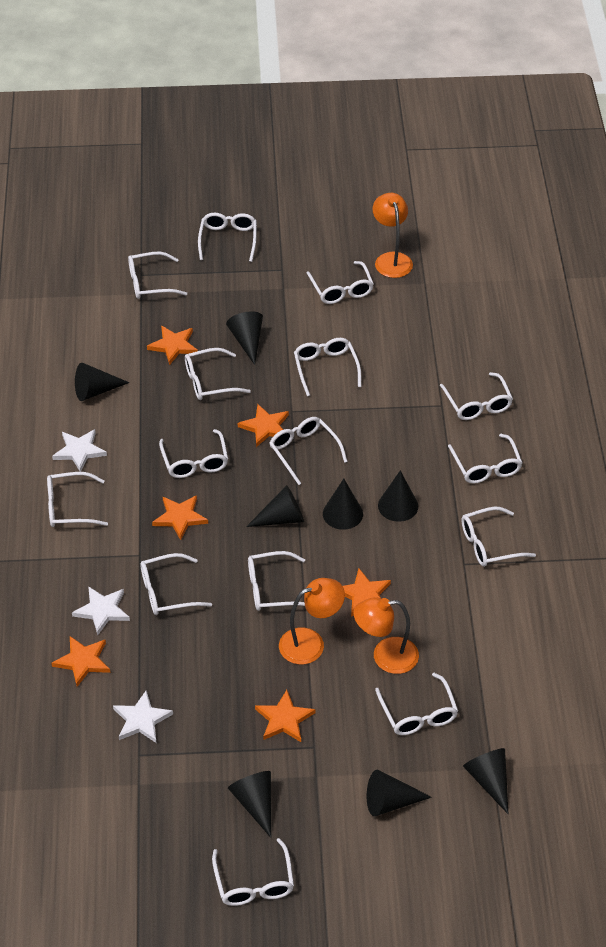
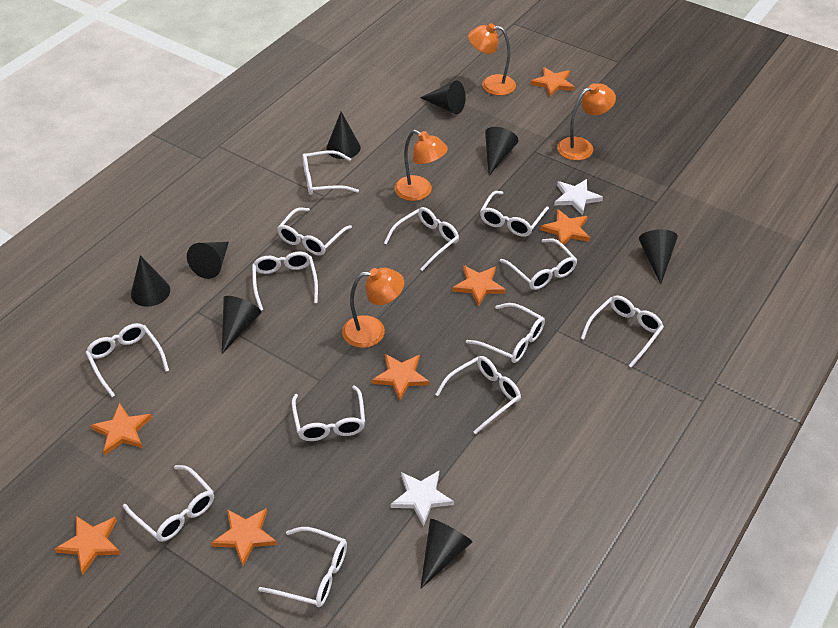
orange lamp: [279,578,345,664] [353,597,419,674] [373,193,413,278] = 3 -> [342,268,404,348] [394,130,448,201] [468,23,516,96] [557,83,616,160] = 4
orange star: [51,636,110,687] [147,326,198,365] [152,495,208,540] [238,404,289,447] [255,690,315,742] [343,568,391,617] = 6 -> [54,516,121,575] [90,403,152,455] [211,508,277,566] [372,354,430,401] [452,265,506,307] [530,67,575,97] [540,209,590,248] = 7
white glasses: [47,472,108,527] [128,252,188,299] [140,553,212,615] [159,429,228,478] [185,348,251,400] [198,213,257,262] [212,838,294,906] [248,551,305,611] [269,417,348,485] [294,338,361,396] [307,261,374,304] [375,673,458,735] [440,372,513,420] [448,434,522,484] [462,507,536,567] = 15 -> [85,323,169,397] [123,465,214,542] [252,252,318,311] [258,527,347,607] [277,207,352,256] [292,385,365,441] [302,150,359,195] [384,207,459,271] [435,356,521,434] [466,303,545,363] [480,191,549,237] [500,239,577,290] [581,295,664,368] = 13
white star: [52,429,107,472] [72,586,130,635] [113,691,173,743] = 3 -> [391,471,454,527] [554,179,603,215] = 2

